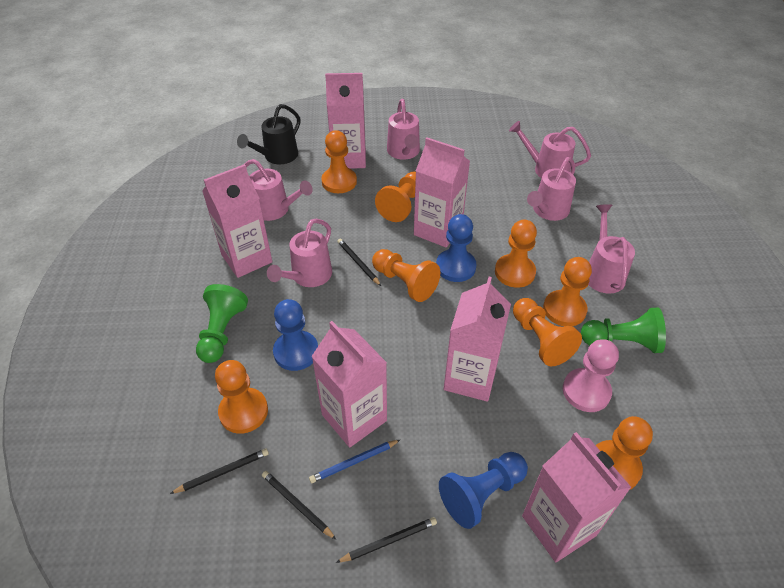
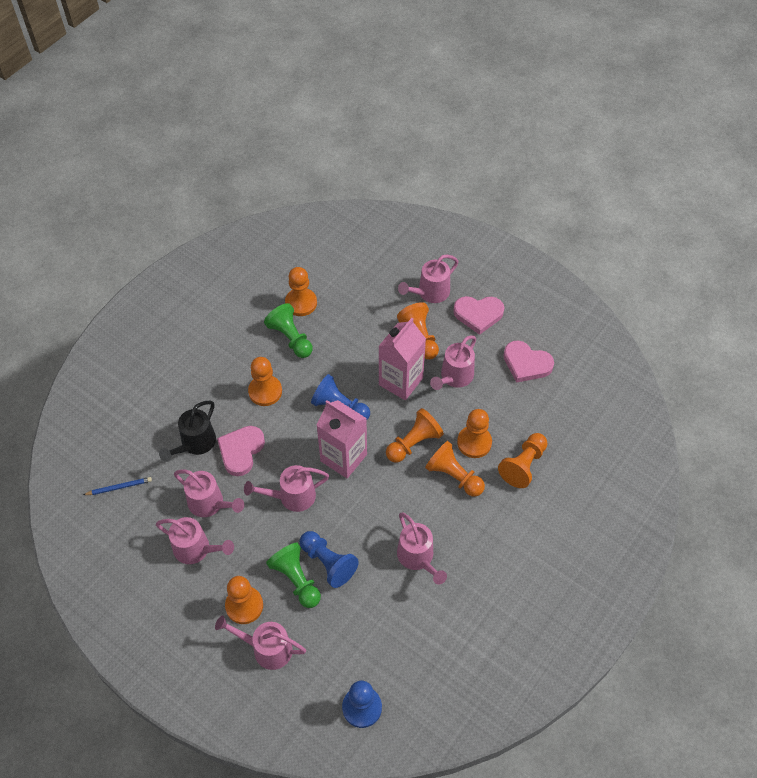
black pencil: [170,448,269,494] [262,471,336,540] [336,517,437,563] [337,239,381,286] = 4 -> none = 0
pink carton: [202,164,273,278] [311,321,387,447] [325,73,366,169] [414,137,470,247] [444,277,511,402] [522,432,632,562] = 6 -> [316,400,367,478] [379,318,426,400] = 2
pink heart: none = 0 -> [217,426,265,476] [453,296,504,335] [503,341,554,383] = 3
pink pawn: [563,339,619,412] = 1 -> none = 0
pink watering can: [245,159,313,221] [267,218,332,287] [387,99,420,160] [509,121,591,178] [527,157,576,221] [588,204,635,294] = 6 -> [156,517,234,564] [174,470,244,517] [215,616,306,670] [244,465,329,512] [397,512,447,585] [398,255,459,303] [430,335,476,390] = 7

